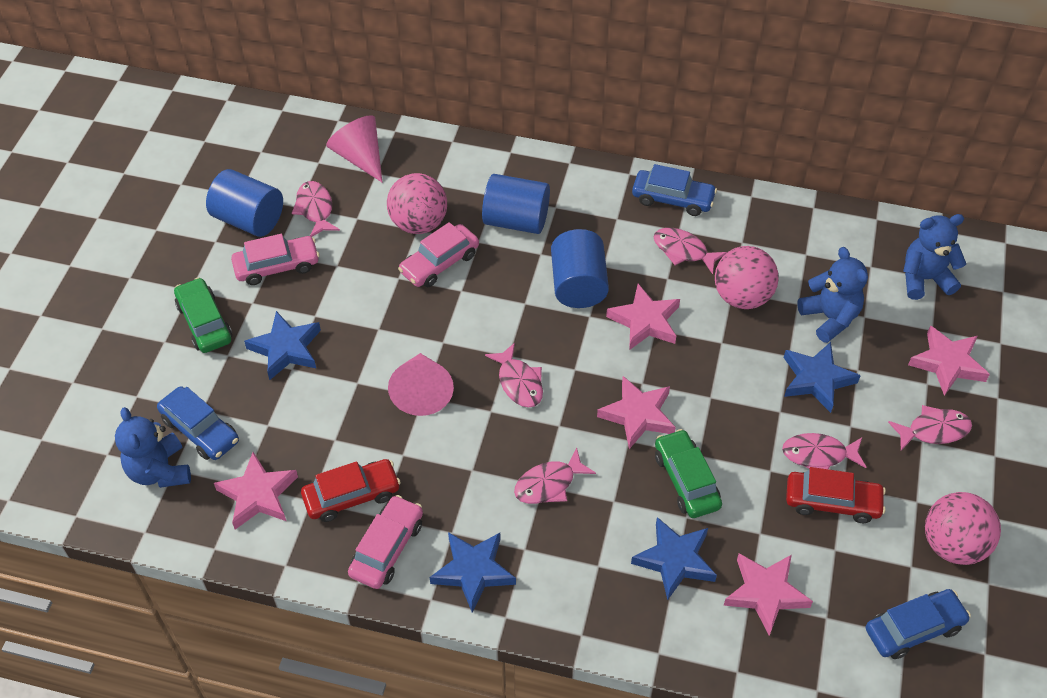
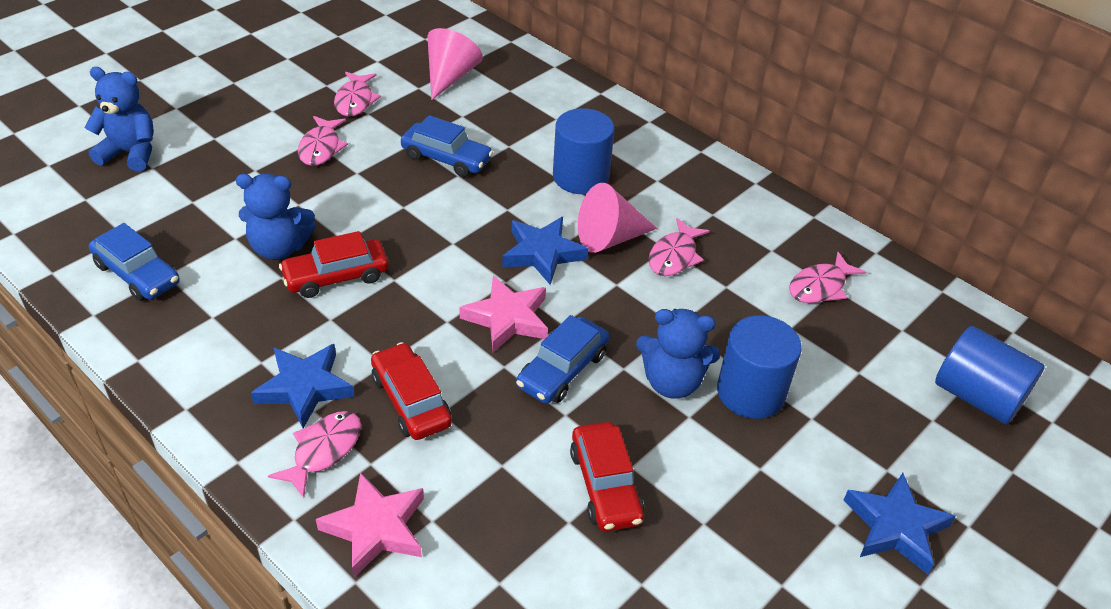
blue star: [244,311,321,380] [430,532,516,613] [631,517,717,600] [784,342,861,413] = 4 -> [251,344,354,428] [502,217,588,285] [844,473,956,574] = 3
green car: [174,277,232,353] [655,429,722,518] = 2 -> none = 0
pink ball: [387,173,447,234] [715,246,779,309] [925,492,1001,565] = 3 -> none = 0
pink car: [231,234,320,285] [348,495,423,589] [398,222,479,287] = 3 -> none = 0
pink fish: [292,181,340,237] [485,343,543,408] [514,447,596,504] [654,228,727,274] [782,433,866,469] [888,405,972,450] = 6 -> [268,411,361,498] [298,116,348,166] [334,72,381,117] [648,218,710,276] [789,252,866,303] = 5
pink star: [214,452,298,529] [597,376,676,449] [606,284,680,350] [724,553,813,636] [908,325,990,396] = 5 -> [316,472,424,578] [459,275,548,352] = 2
red car: [301,459,401,522] [786,467,886,523] = 2 -> [279,231,389,298] [371,342,452,440] [570,422,644,532] = 3

